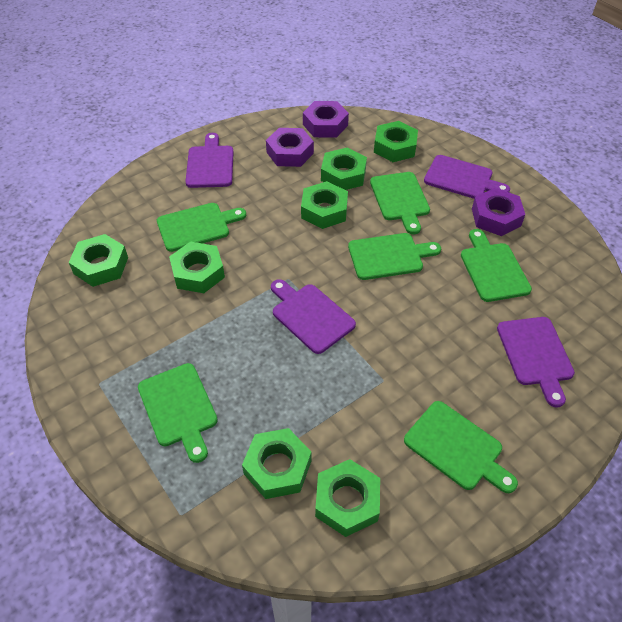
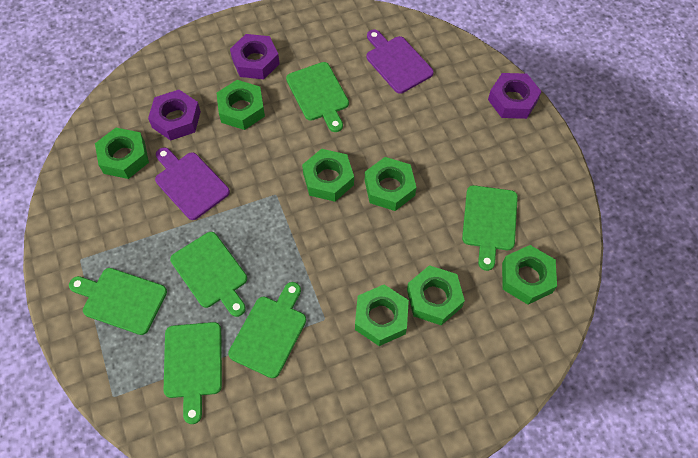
purple cutting board: [185,133,234,188] [271,279,356,354] [424,155,510,199] [497,317,575,407] = 4 -> [155,147,230,220] [366,30,434,94] = 2

